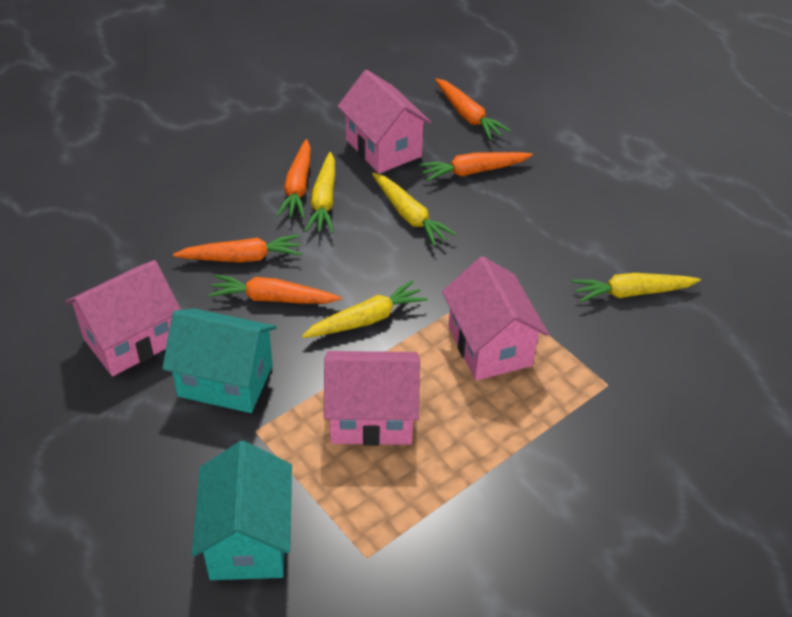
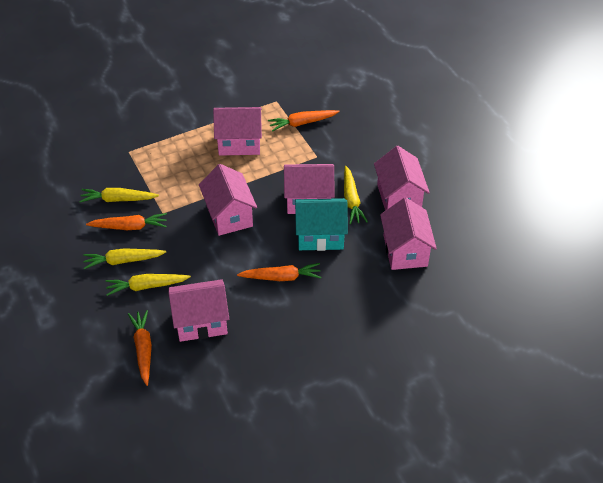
orange carrot: [173,234,302,263] [208,274,342,304] [276,139,311,218] [419,152,533,182] [435,78,511,140] = 5 -> [86,213,167,230] [128,310,152,386] [237,263,321,281] [268,110,339,132] = 4
pink house: [65,260,181,376] [324,351,420,446] [338,70,432,174] [442,256,549,381] = 4 -> [169,279,229,342] [199,164,257,236] [213,107,262,156] [284,164,335,214] [374,146,430,211] [380,197,437,270] = 6
turquoise house: [162,309,277,413] [192,441,292,580] = 2 -> [295,198,348,251] = 1

